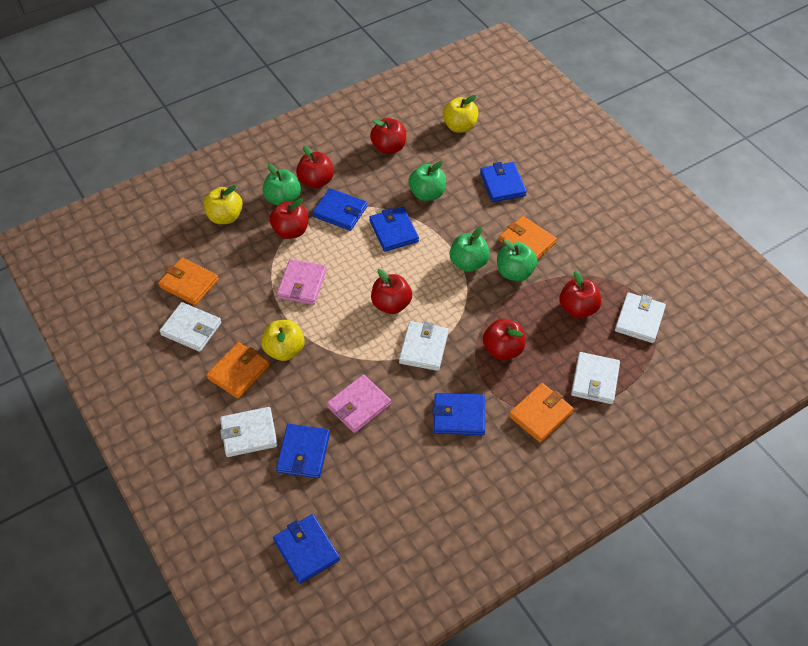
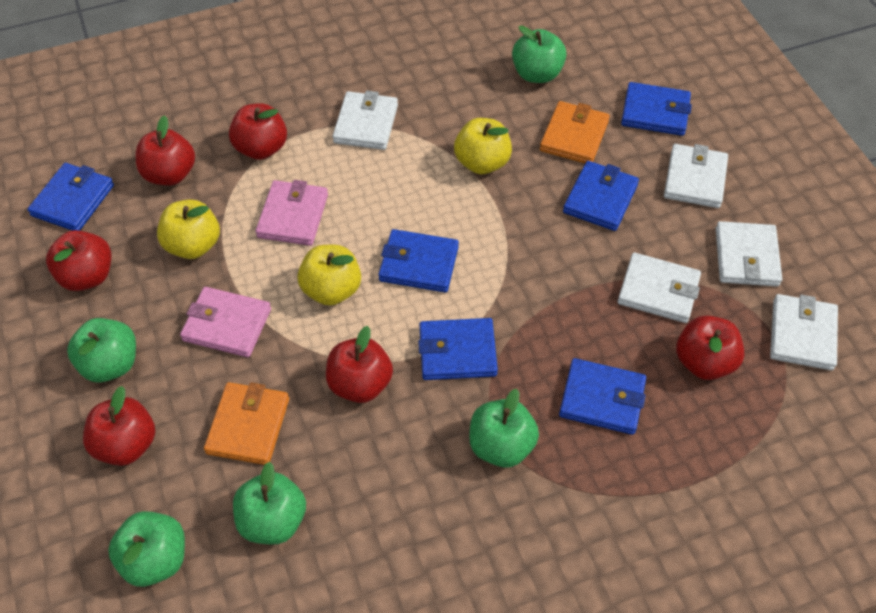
green apple: [263,164,301,206] [408,161,446,201] [450,227,490,272] [497,239,537,281] = 4 -> [67,318,136,382] [108,511,185,587] [233,462,306,545] [469,389,539,468] [512,25,567,83] = 5
orange wallet: [158,257,219,305] [206,342,270,399] [499,216,557,260] [509,383,574,443] = 4 -> [204,382,289,465] [540,101,610,163] = 2

